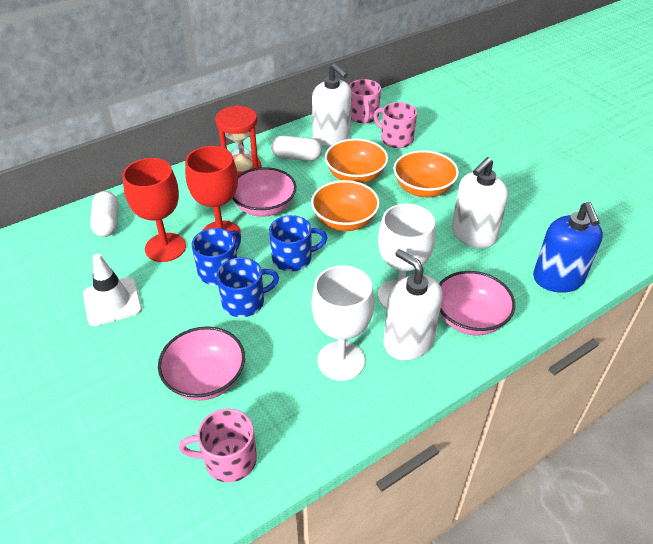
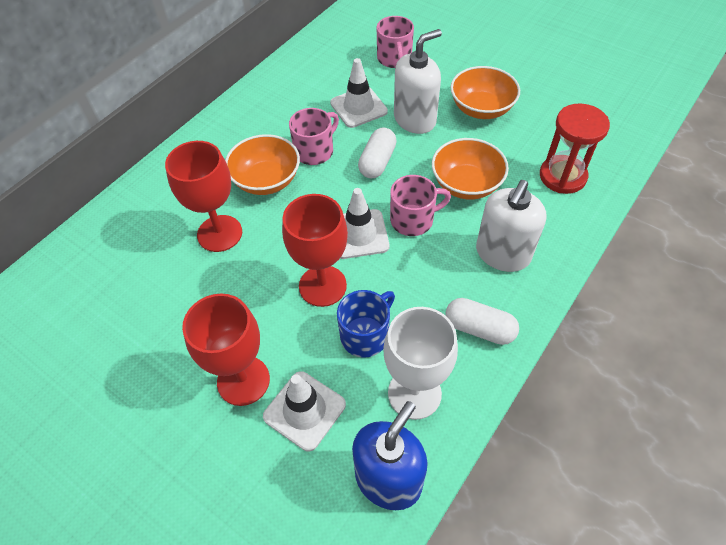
blue mug: [192,228,241,285] [216,257,279,317] [269,215,327,271] = 3 -> [337,290,395,358] = 1
pink bowl: [158,326,245,401] [232,167,296,217] [439,271,515,335] = 3 -> none = 0
red goblet: [123,158,186,262] [185,146,241,241] = 2 -> [165,141,242,252] [182,294,270,406] [282,194,348,307] = 3
white goblet: [312,265,374,381] [378,204,435,309] = 2 -> [383,307,458,420] = 1
white soap dispenser: [312,63,352,146] [383,249,443,360] [452,157,508,248] = 3 -> [394,29,442,134] [476,180,547,272] = 2
white traffic cone: [83,254,142,326] = 1 -> [263,371,346,452] [330,58,388,128] [340,188,389,259] = 3

